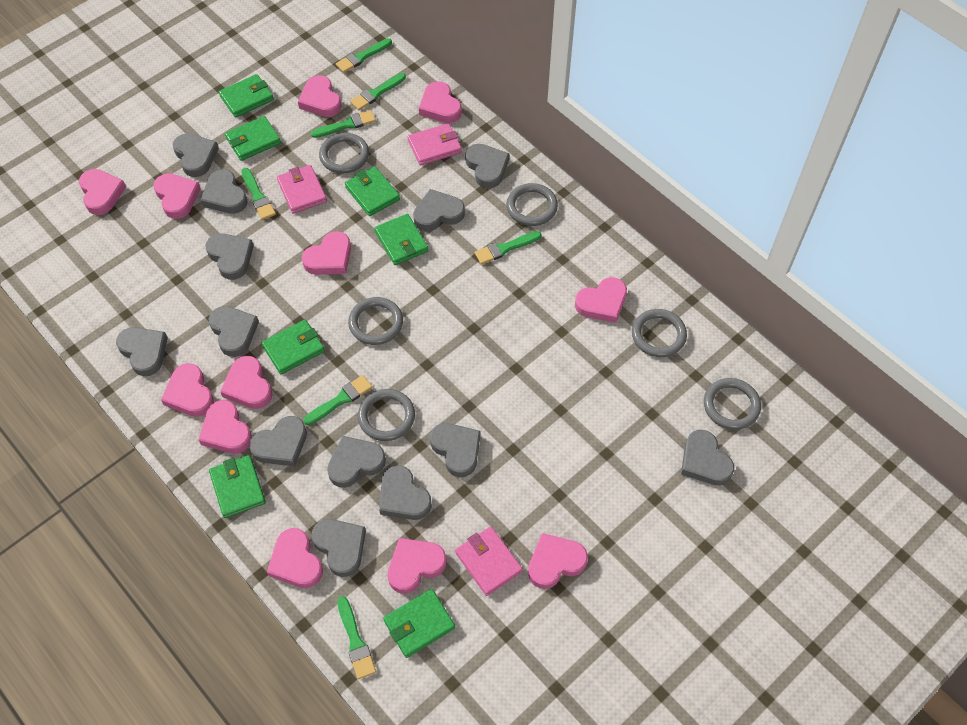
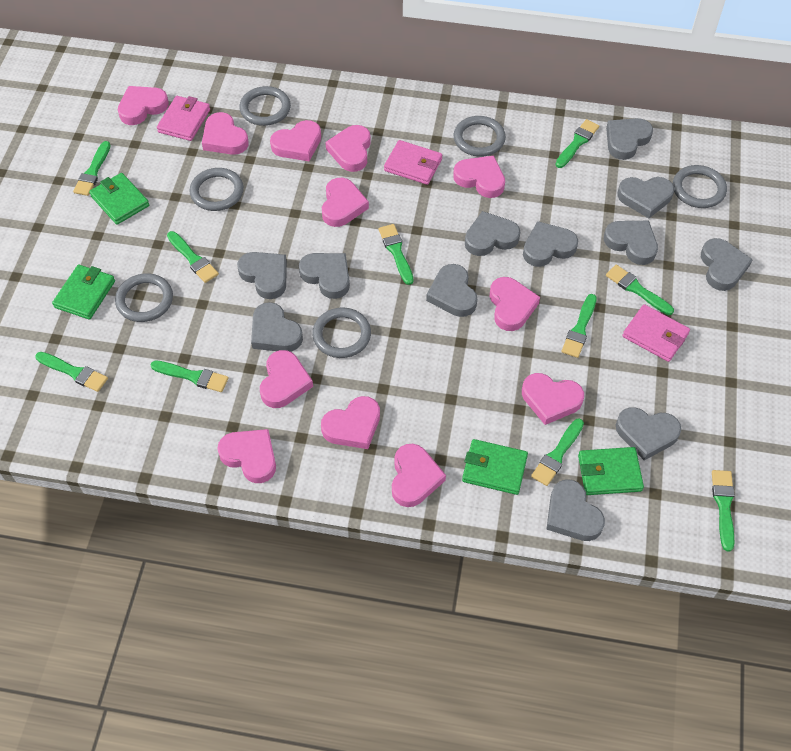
green brush: [241,168,276,220] [304,375,372,425] [311,110,376,138] [336,38,392,73] [337,596,376,679] [350,73,406,110] [475,231,541,264] = 7 -> [35,352,108,392] [73,141,111,196] [150,361,229,392] [167,231,219,283] [379,224,413,285] [531,418,584,486] [555,119,599,168] [562,294,597,358] [606,265,674,315] [712,470,735,552] = 10
green wallet: [209,455,266,518] [219,74,274,118] [225,116,281,161] [262,320,325,375] [345,166,400,216] [374,214,428,265] [383,589,455,658] = 7 -> [52,264,115,320] [89,173,149,225] [462,439,528,495] [578,447,644,495] = 4
grey heart: [116,327,168,376] [173,133,219,177] [200,169,248,214] [205,233,254,280] [209,306,259,357] [249,416,307,466] [311,519,366,577] [327,436,386,488] [379,465,432,520] [413,189,465,231] [430,423,481,477] [465,144,509,188] [681,430,734,486] = 13 -> [237,252,287,299] [251,302,303,352] [299,253,350,299] [426,264,477,317] [465,211,520,256] [523,221,578,267] [546,479,605,541] [604,221,658,265] [606,118,653,160] [616,407,681,460] [617,177,674,218] [701,238,753,291] = 12

